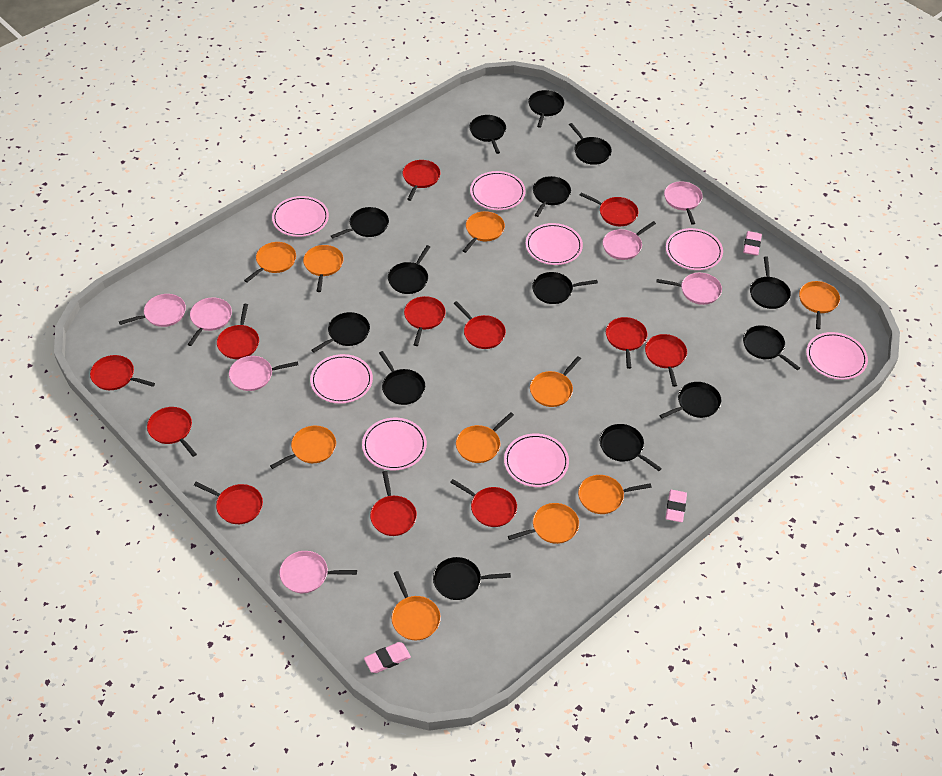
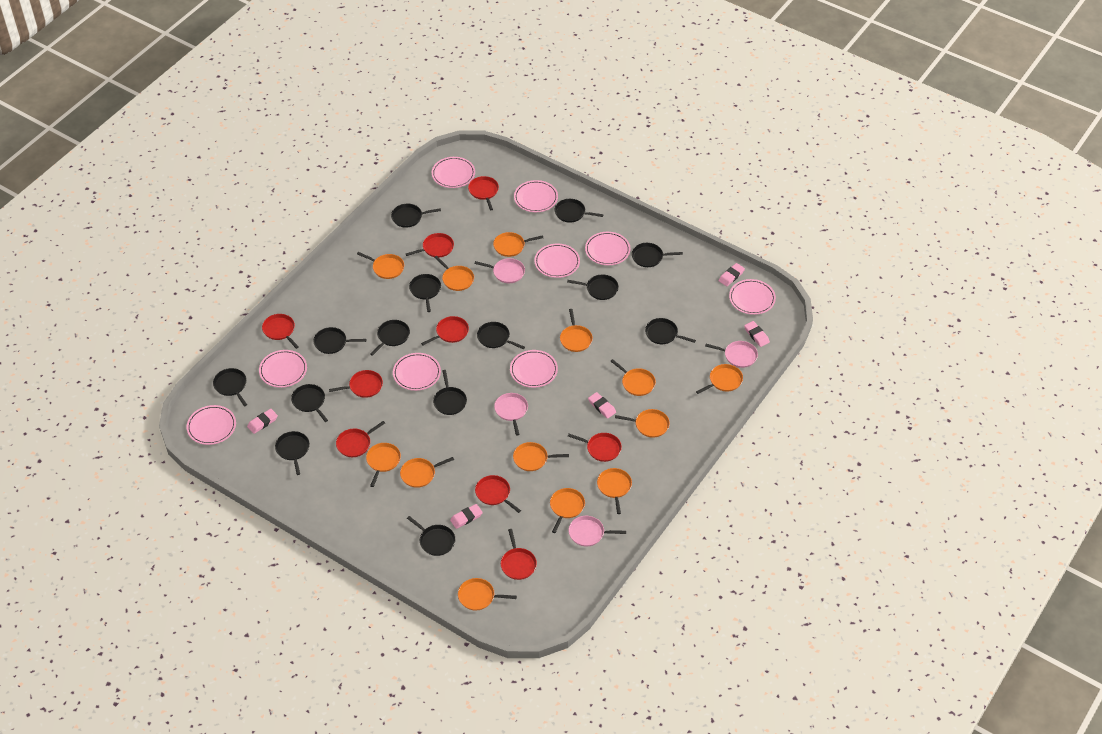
orange pan: [244,242,296,282] [270,426,336,469] [303,245,344,292] [392,571,441,640] [456,412,514,463] [463,211,505,253] [508,503,579,544] [530,356,581,407] [578,475,652,514] [799,281,840,329] = 10 -> [357,252,404,279] [366,443,401,487] [400,457,454,488] [434,256,474,291] [458,578,517,610] [493,232,543,257] [513,442,569,471] [550,488,585,533] [560,309,593,352] [597,468,632,514] [611,359,656,396] [615,409,670,438] [696,364,743,394] = 13
pink eraser: [364,642,411,673] [666,490,687,522] [743,231,762,256] = 3 -> [247,409,278,434] [450,504,483,529] [588,392,616,419] [718,263,745,286] [744,321,770,347] = 5
pink pan: [119,294,186,327] [187,297,232,346] [229,356,298,391] [279,551,357,593] [603,221,656,260] [656,273,722,305] [664,181,703,225] = 7 -> [475,258,525,283] [494,393,528,436] [569,516,626,547] [705,341,758,368] = 4
pink plate: [272,196,329,237] [310,354,373,404] [362,418,427,470] [470,171,526,210] [504,433,569,487] [526,223,583,265] [666,228,723,270] [806,332,868,380] = 8 -> [186,405,236,445] [259,350,307,388] [393,353,441,391] [432,157,475,188] [510,350,558,388] [514,180,558,212] [534,244,580,278] [585,232,630,265] [729,279,776,315] = 9
red pan: [90,355,155,390] [147,407,197,457] [194,482,263,524] [217,304,259,359] [370,471,417,536] [402,160,440,201] [404,296,446,346] [450,479,517,527] [453,301,506,349] [580,192,638,226] [606,317,647,369] [645,334,687,387] = 12 -> [262,314,299,349] [329,370,383,398] [336,421,385,457] [406,233,454,258] [421,316,469,345] [468,176,499,210] [475,475,521,513] [501,529,537,580] [568,433,622,462] = 9

